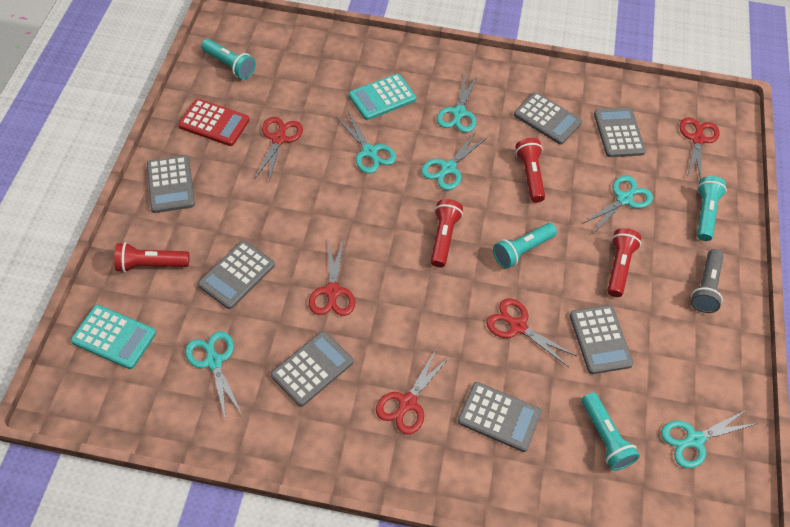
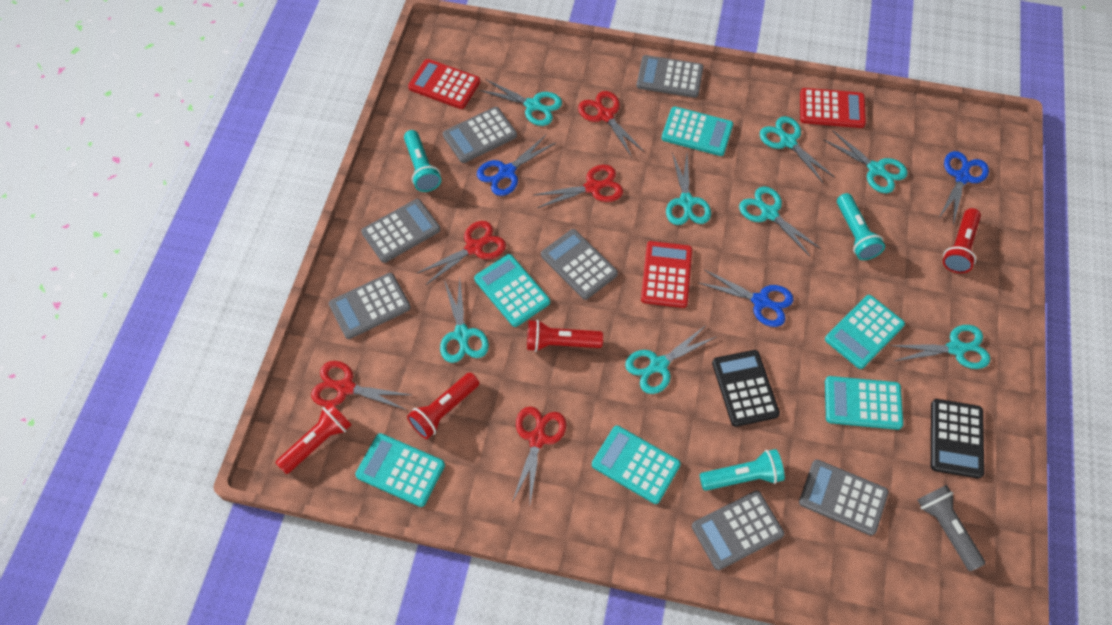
black calculator: none = 0 -> [712,350,780,427] [931,399,984,479] = 2
blue scissors: none = 0 -> [477,134,555,196] [699,269,793,327] [939,151,989,225] = 3
red calculator: [178,99,249,146] = 1 -> [408,59,480,109] [641,241,692,308] [800,88,866,128] = 3
turquoise calculator: [71,305,156,369] [349,74,416,120] = 2 -> [355,433,445,507] [474,254,550,327] [592,426,681,504] [662,106,733,156] [825,295,905,369] [825,376,903,430] = 6
turquoise flashlight: [201,39,256,80] [493,223,557,269] [582,393,640,471] [697,176,727,241] = 4 -> [404,130,441,192] [700,449,785,491] [837,193,885,260] = 3
turquoise scissors: [185,331,242,421] [336,112,396,174] [421,132,487,190] [437,73,477,133] [582,176,653,233] [661,410,755,468] = 6 -> [440,278,489,363] [479,79,562,126] [625,325,716,394] [666,153,711,225] [739,186,821,257] [760,116,834,184] [824,131,908,193] [890,325,990,369] = 8

